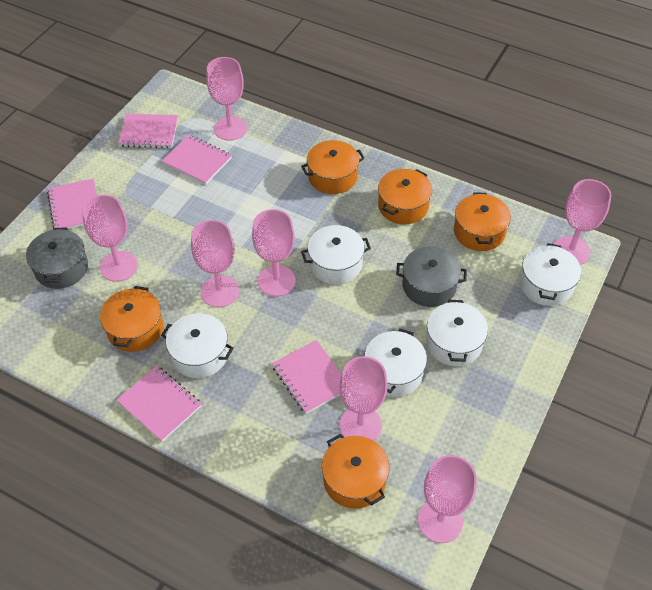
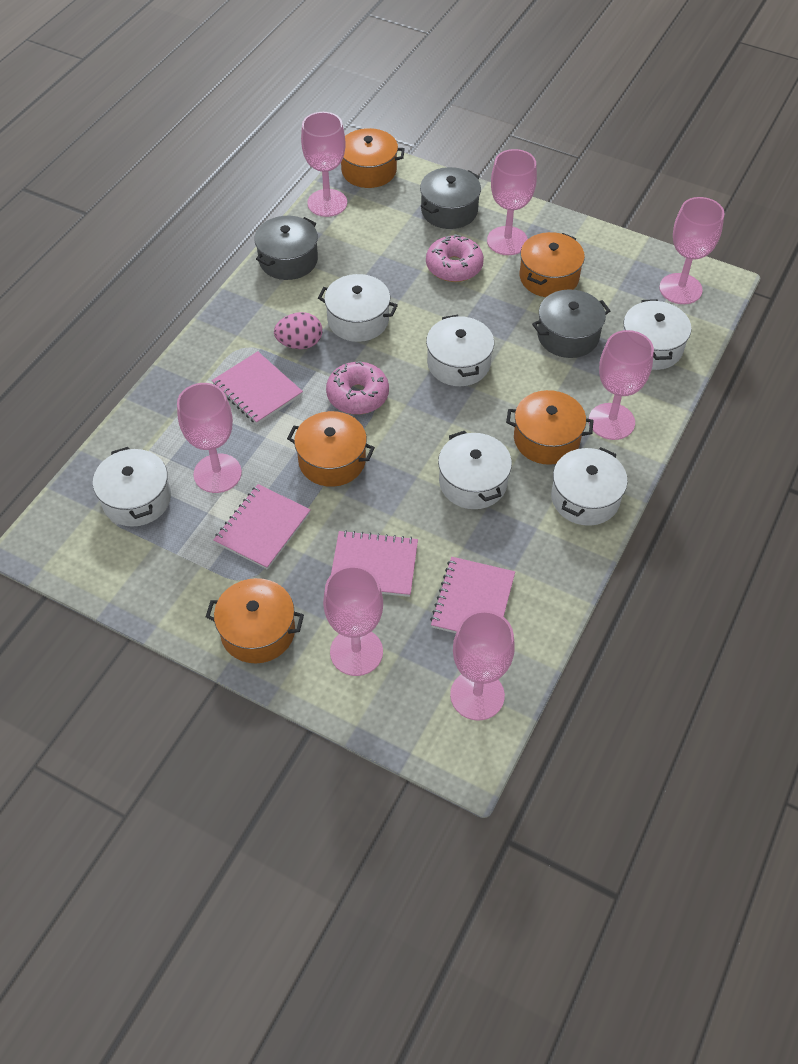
grey pot: [26,227,88,289] [396,246,467,307] = 2 -> [254,216,318,280] [420,167,481,229] [532,289,610,358] = 3
pink donut: none = 0 -> [326,361,389,415] [426,234,484,282] = 2
pink egg: none = 0 -> [274,312,322,349] = 1
pink notebook: [47,179,97,229] [116,366,202,442] [118,114,178,149] [162,135,232,185] [272,340,342,414] = 5 -> [212,351,303,425] [213,484,311,570] [331,530,418,597] [430,557,515,633] = 4
white pot: [161,313,234,378] [301,225,371,284] [365,328,427,397] [426,300,488,366] [520,243,581,306] = 5 -> [93,447,171,527] [318,274,398,342] [426,315,494,386] [438,431,512,509] [551,447,628,526] [623,299,691,370] = 6

